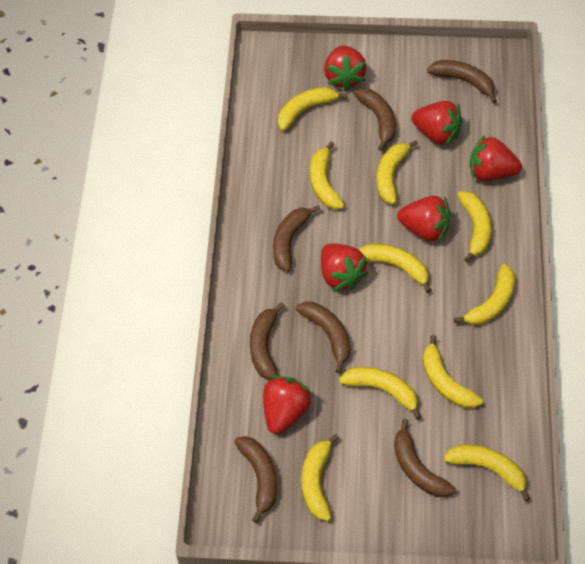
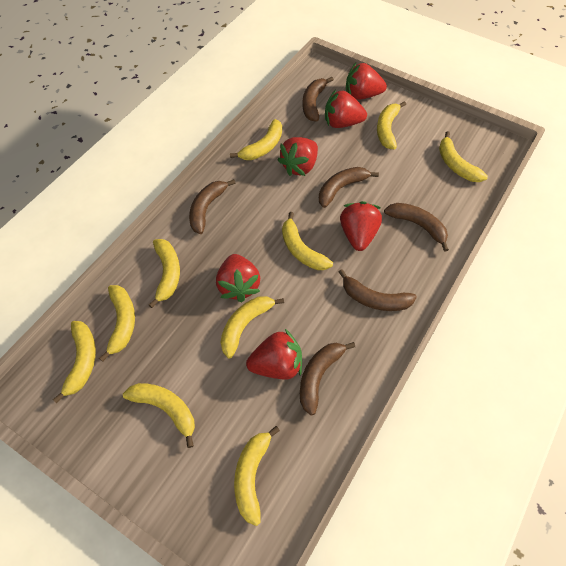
brown banana: [234,436,277,523] [250,302,285,380] [273,205,321,272] [296,302,351,374] [353,88,396,151] [394,419,456,497] [427,60,497,103] = 7 -> [189,179,235,234] [300,342,355,415] [302,77,334,122] [319,167,379,208] [339,269,417,311] [384,203,449,252] = 6

